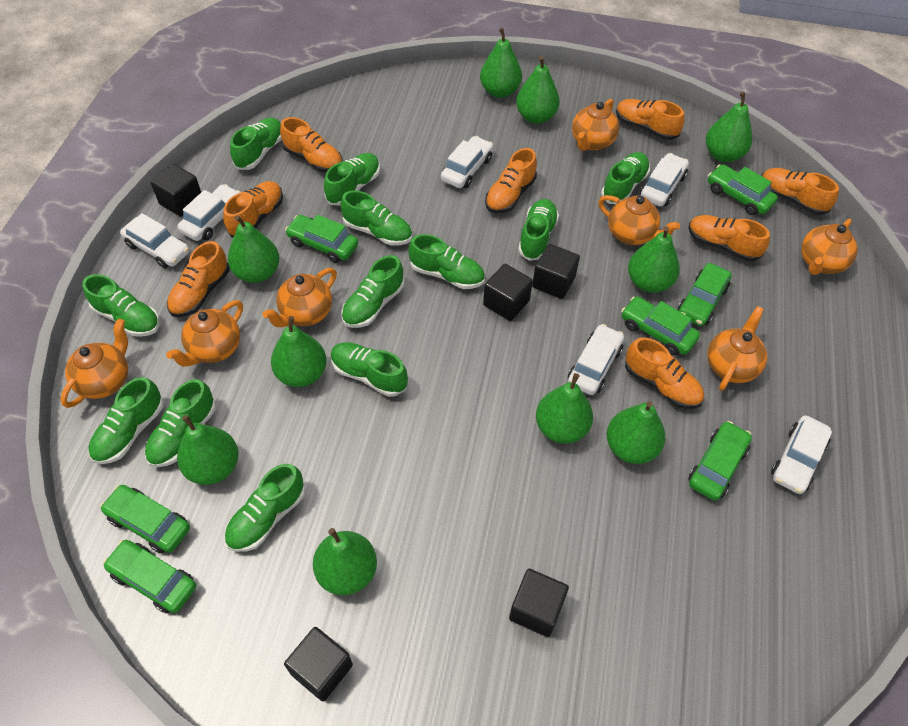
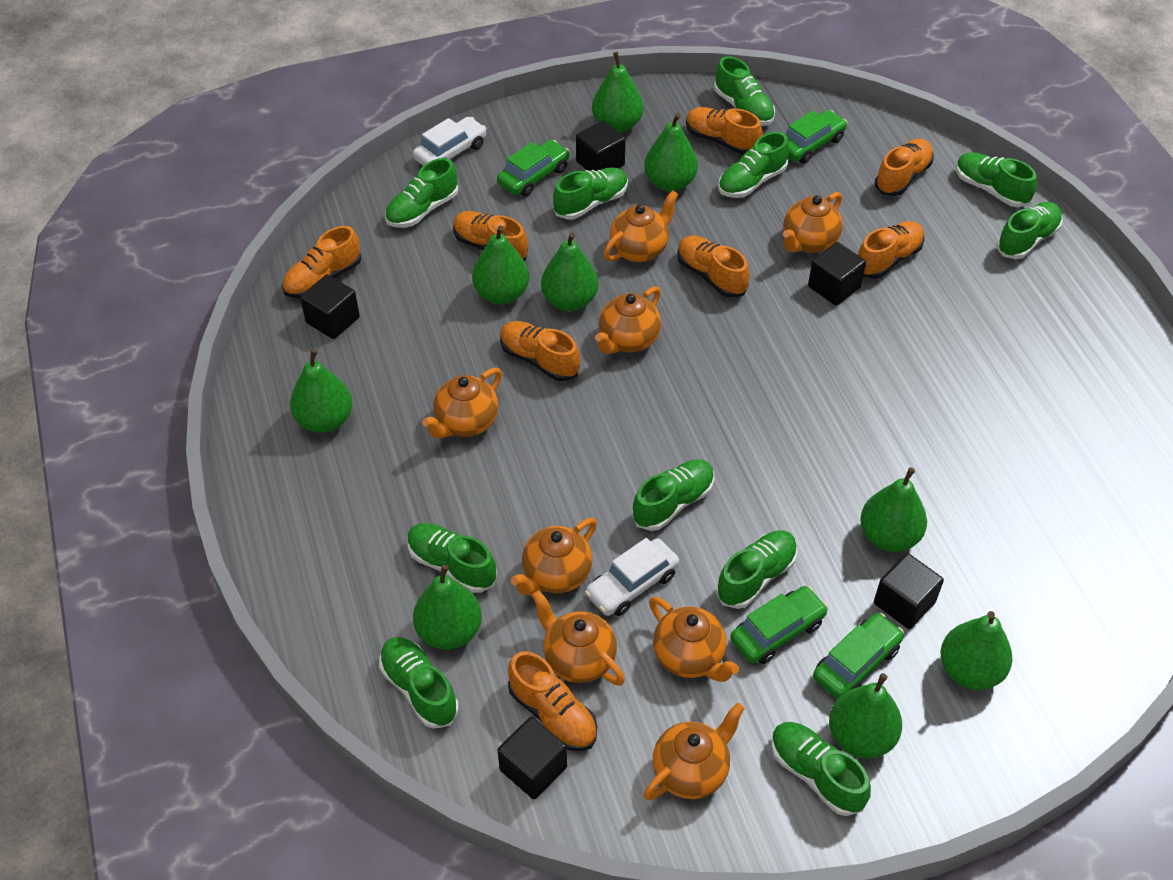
green car: [100,485,190,553] [103,540,196,613] [285,215,358,263] [621,296,700,356] [678,263,732,326] [688,421,752,501] [708,164,778,215] = 7 -> [497,140,570,197] [730,586,828,664] [785,110,847,164] [813,613,904,699] = 4
green pear: [177,415,238,485] [228,215,279,283] [271,316,327,387] [313,528,377,595] [480,28,522,98] [516,56,560,124] [536,373,593,444] [607,401,665,464] [628,226,680,293] [706,92,752,162] = 10 -> [290,349,352,433] [413,565,482,650] [472,225,529,304] [541,232,598,311] [592,52,643,133] [644,113,698,192] [829,673,902,759] [860,467,927,552] [941,611,1012,690] = 9
green shoe: [82,274,160,337] [88,377,164,464] [145,379,216,467] [224,464,305,552] [230,118,282,170] [324,153,380,206] [331,342,408,397] [341,190,412,246] [341,255,404,328] [408,234,485,289] [518,199,559,261] [601,152,650,204] = 12 -> [379,637,459,729] [385,158,459,228] [407,523,497,593] [553,167,628,219] [632,459,714,531] [714,56,775,126] [716,530,798,609] [718,132,789,198] [771,722,871,816] [956,152,1037,207] [996,202,1063,259] = 11
orange teapot: [61,319,128,408] [166,300,243,367] [262,268,337,327] [572,99,619,151] [598,195,680,245] [707,306,767,391] [801,219,858,275] = 7 -> [422,368,502,439] [511,518,597,595] [532,590,625,686] [595,286,661,354] [603,190,679,262] [644,703,745,800] [649,597,739,682] [783,192,843,253] = 8
white car: [120,213,189,268] [177,184,241,241] [441,136,493,188] [568,324,624,395] [640,153,689,207] [771,415,832,494] = 6 -> [413,117,487,166] [585,538,679,616] = 2

